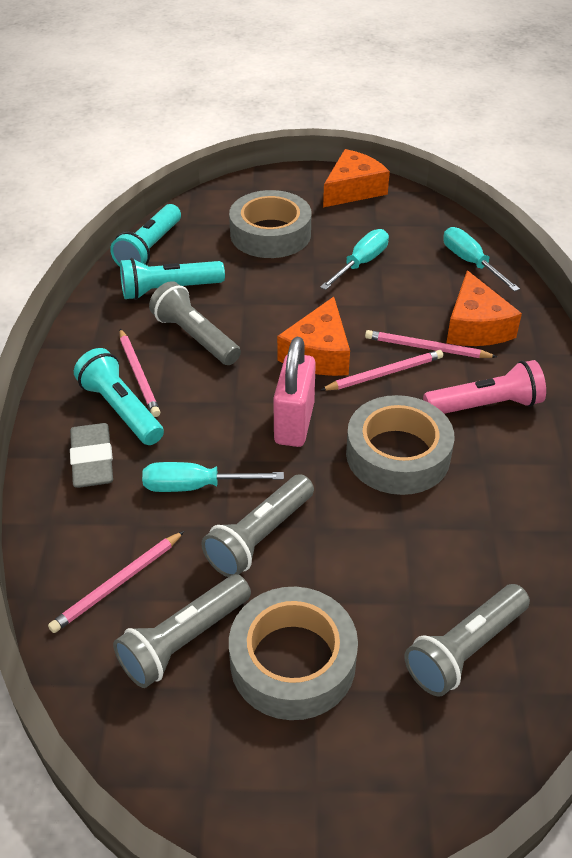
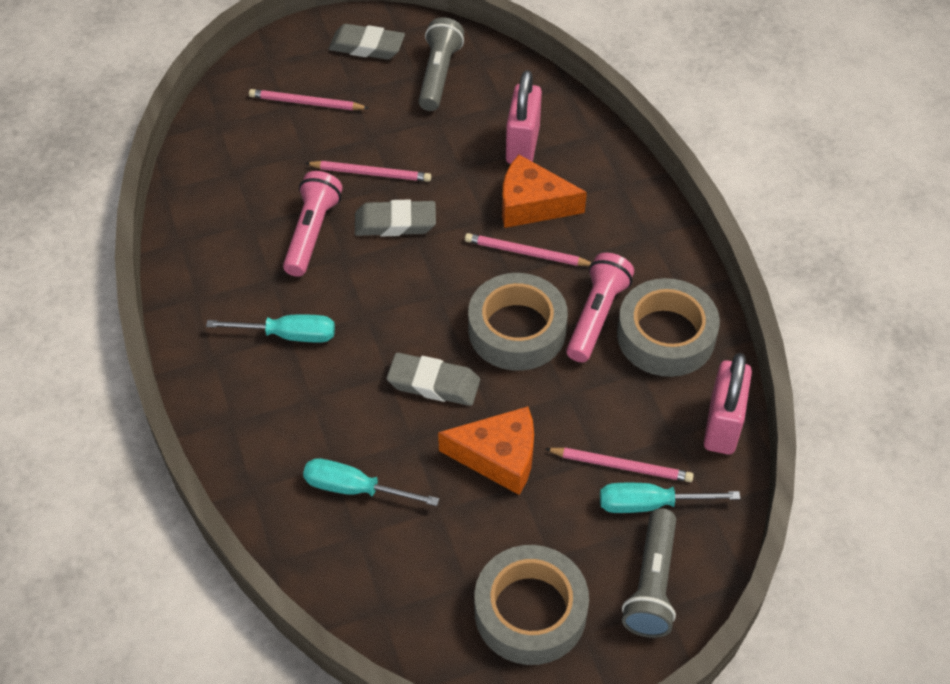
grey eraser: [70,423,113,488] = 1 -> [329,24,405,60] [355,199,436,237] [387,353,480,406] = 3
grey flashlight: [113,574,251,688] [149,281,241,365] [201,474,314,577] [404,584,530,697] = 4 -> [418,17,464,111] [622,508,676,638] = 2
orange cheese: [277,297,350,376] [323,149,390,207] [446,270,522,346] = 3 -> [438,406,534,495] [502,155,587,228] = 2
pink flashlight: [423,360,546,414] = 1 -> [283,171,342,277] [566,253,634,362] = 2
pink padlock: [273,337,316,447] = 1 -> [506,70,542,164] [704,353,752,455] = 2
turquoise flashlight: [74,348,164,445] [110,204,181,267] [120,258,225,300] = 3 -> none = 0

